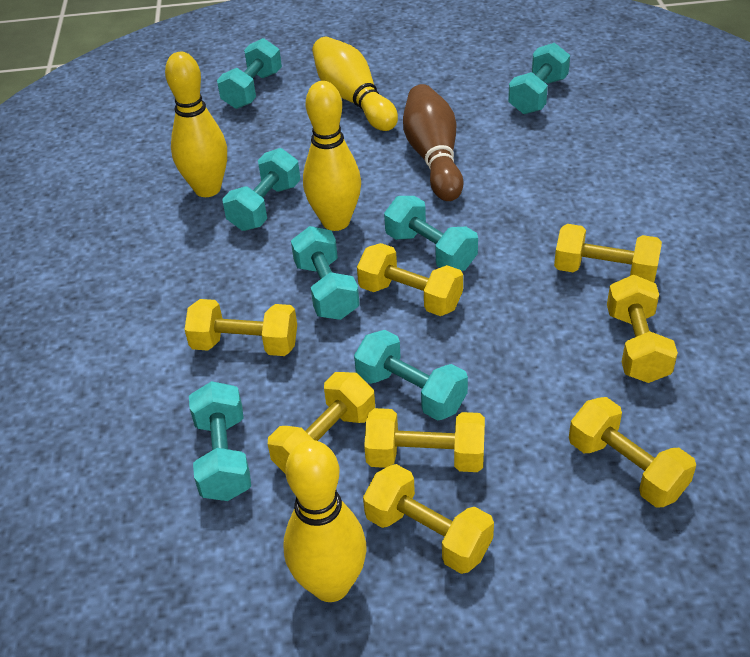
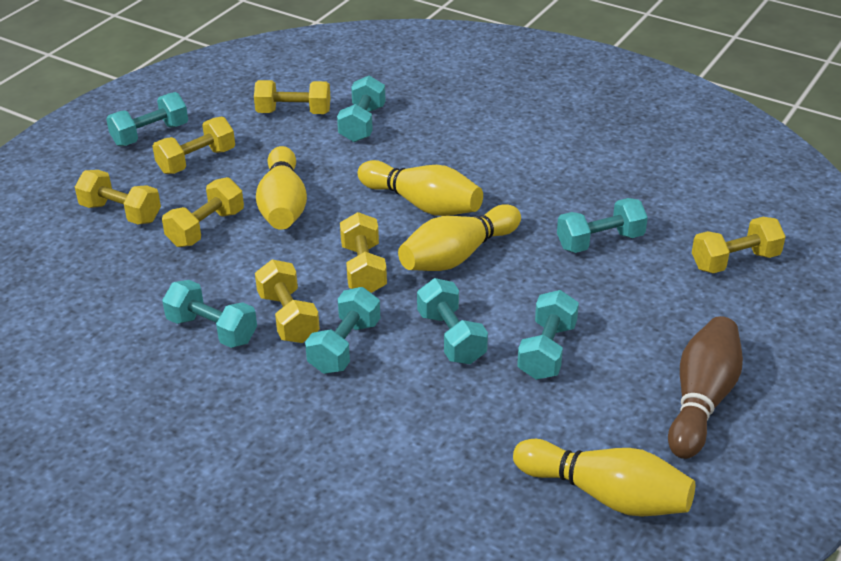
yellow dumbbell: [184,299,297,356] [268,372,375,474] [357,243,463,316] [363,464,494,574] [364,408,485,472] [554,224,662,283] [569,397,696,508] [607,275,678,383] = 8 -> [75,170,161,224] [153,116,235,174] [162,177,244,247] [254,80,331,114] [255,259,320,343] [340,212,387,293] [692,217,786,273] = 7

